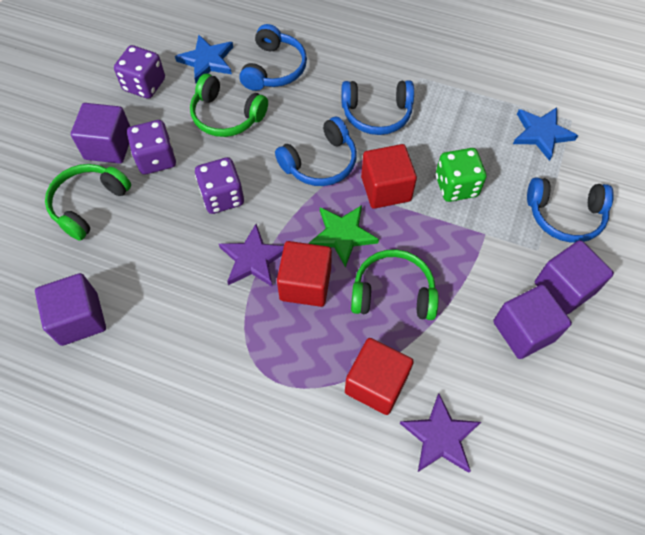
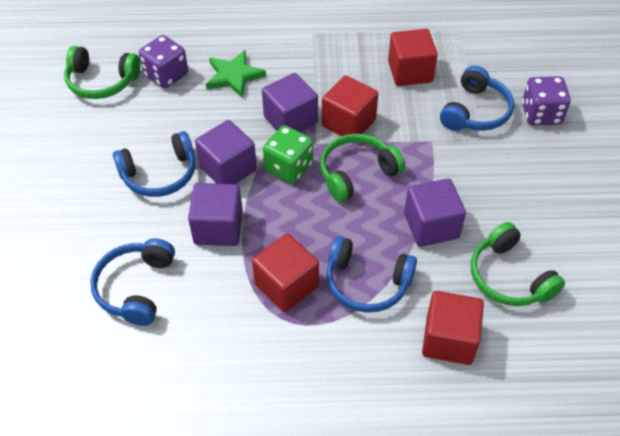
blue star: [175,35,233,83] [513,107,578,161] = 2 -> none = 0
purple dice: [114,45,165,99] [127,120,176,175] [195,157,244,214] = 3 -> [139,35,188,88] [522,76,571,125] = 2
purple star: [219,224,284,287] [400,394,481,473] = 2 -> none = 0
red cube: [277,241,332,307] [345,338,414,415] [361,144,417,209] = 3 -> [252,233,319,312] [322,75,378,136] [388,29,438,86] [422,291,484,365] = 4

